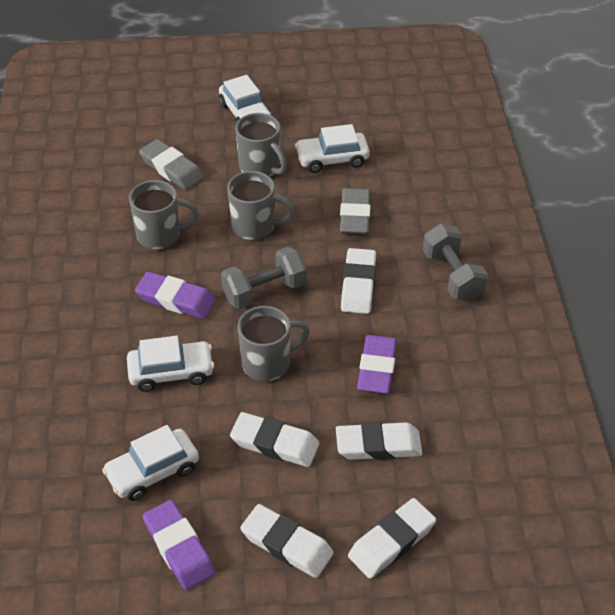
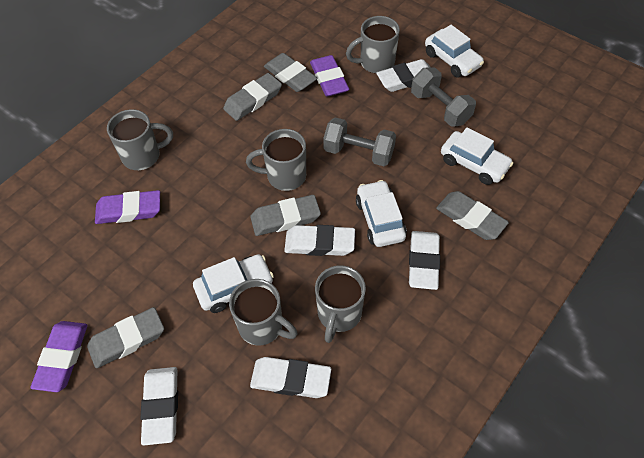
grey eraser: [139,139,204,190] [340,188,371,234] = 2 -> [87,307,164,368] [223,73,282,121] [250,195,321,236] [264,53,317,92] [436,191,509,240] = 5
grey mug: [129,180,199,249] [227,171,294,240] [235,113,287,177] [238,306,310,381] = 4 -> [107,109,173,170] [229,279,297,346] [246,129,306,191] [315,265,366,343] [346,16,400,74] = 5

